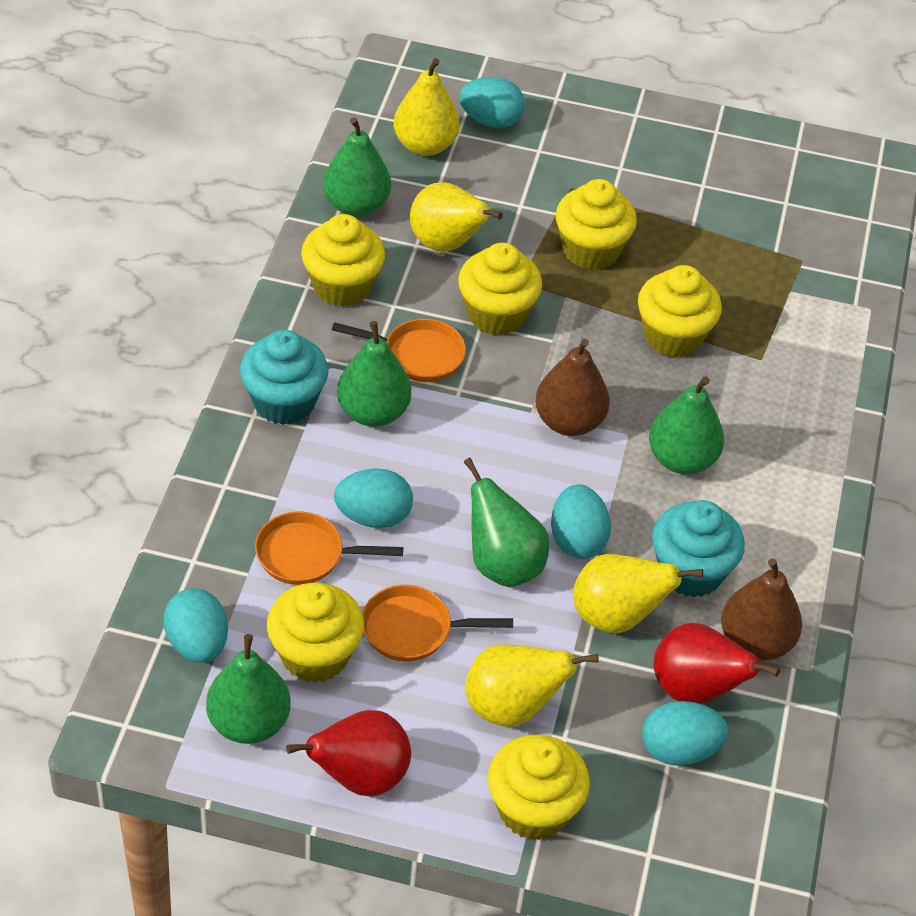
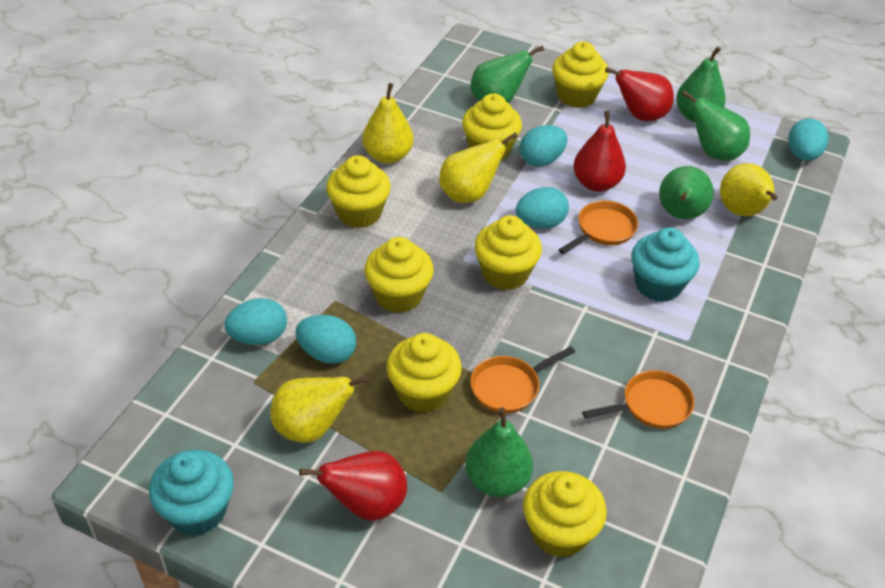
brown pear: [535,339,610,436] [721,558,802,661] = 2 -> none = 0
red pear: [286,710,411,797] [654,623,780,704] = 2 -> [299,451,407,521] [573,111,626,192] [605,67,674,121] = 3
yellow cupcake: [267,583,364,683] [301,214,385,307] [458,243,542,335] [488,735,590,840] [556,179,637,270] [638,265,722,358] = 6 -> [326,155,391,228] [364,237,434,313] [386,333,462,413] [462,93,522,161] [475,215,542,290] [523,471,607,558] [552,42,609,108] = 7

